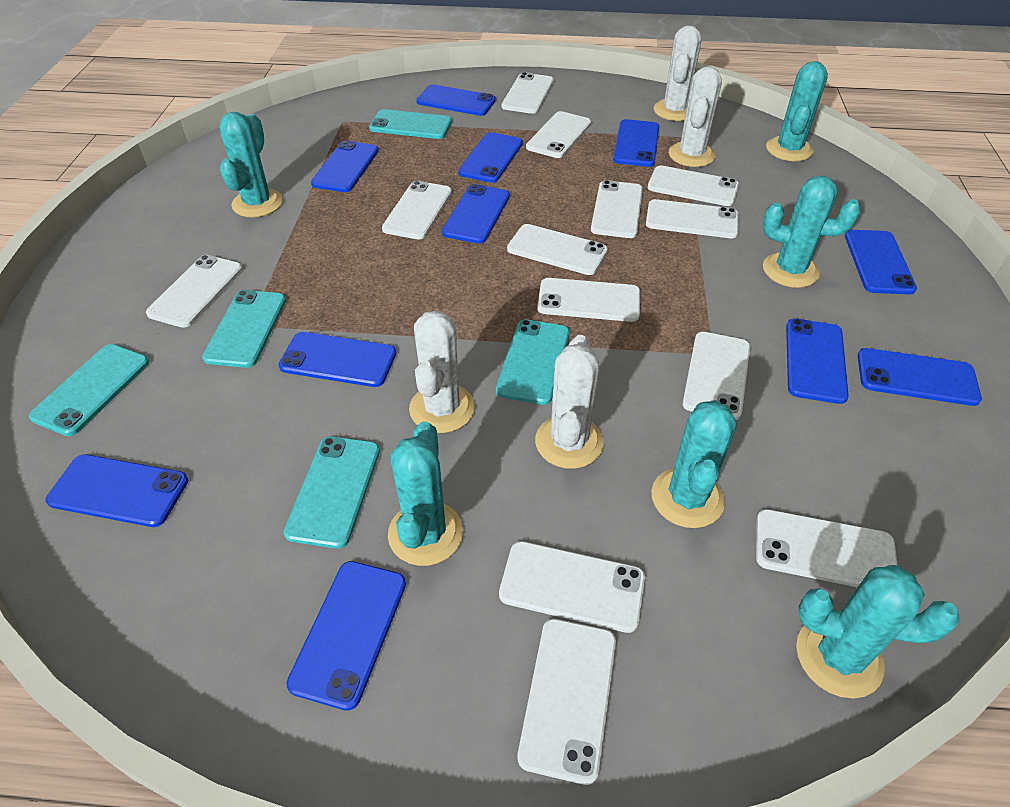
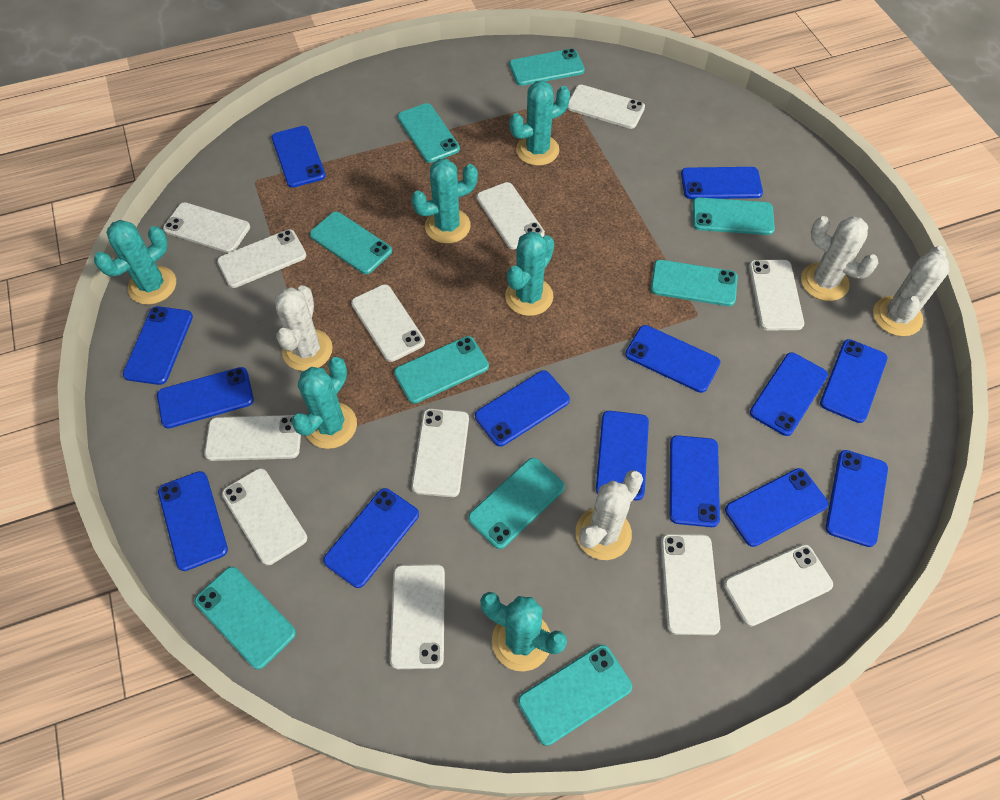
blue phone: [46,454,188,527] [278,332,396,387] [286,561,406,711] [311,140,378,192] [416,84,496,116] [442,184,510,244] [458,132,523,183] [613,119,659,167] [786,319,849,404] [845,230,917,294] [858,348,982,406] = 11 -> [123,306,193,385] [157,367,254,428] [158,471,228,571] [271,126,326,188] [323,488,419,588] [475,370,570,446] [596,411,649,500] [625,325,721,393] [669,435,720,527] [681,167,763,199] [725,468,829,547] [750,352,828,436] [820,339,888,423] [825,450,888,547] = 14
turquoise phone: [29,344,149,436] [202,290,286,368] [284,436,380,549] [369,109,452,139] [496,319,570,405] = 5 -> [195,567,296,669] [310,212,392,274] [394,336,489,404] [398,103,460,163] [468,458,565,549] [509,49,585,86] [518,645,632,746] [651,260,738,306] [692,197,775,235] = 9
white phone: [146,255,243,328] [382,181,452,239] [499,541,645,633] [502,72,554,114] [507,224,608,275] [517,619,616,785] [526,111,591,158] [537,278,640,322] [591,180,643,238] [646,199,739,238] [648,165,739,206] [682,332,750,420] [756,509,898,587] = 13 -> [163,202,250,253] [204,415,301,461] [217,229,306,288] [222,468,307,565] [351,284,425,362] [390,564,445,669] [412,409,469,497] [477,182,545,249] [567,85,645,129] [661,534,721,635] [724,544,833,627] [749,260,804,330] = 12

